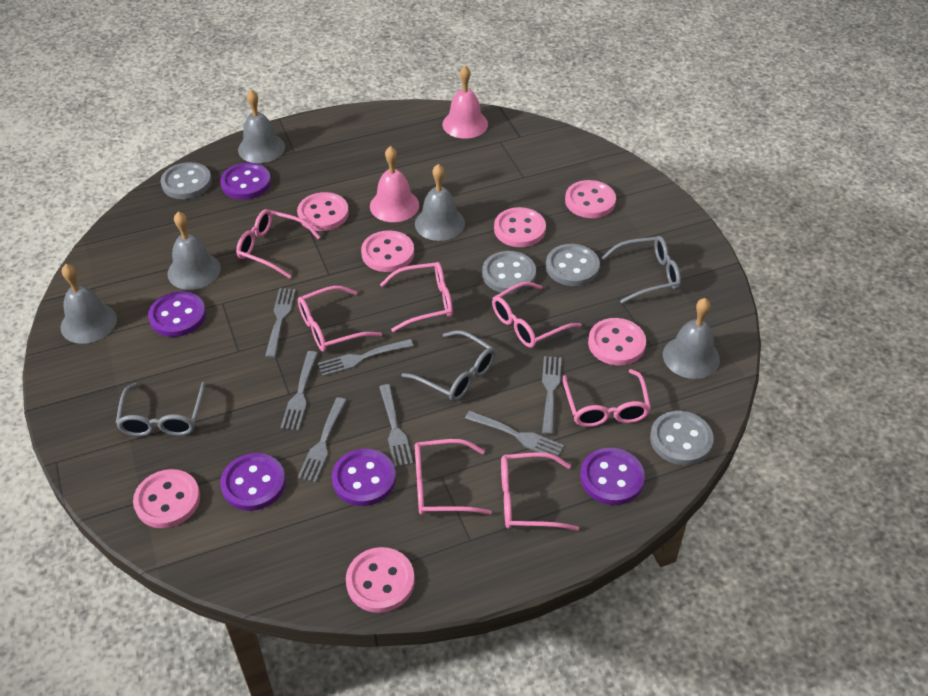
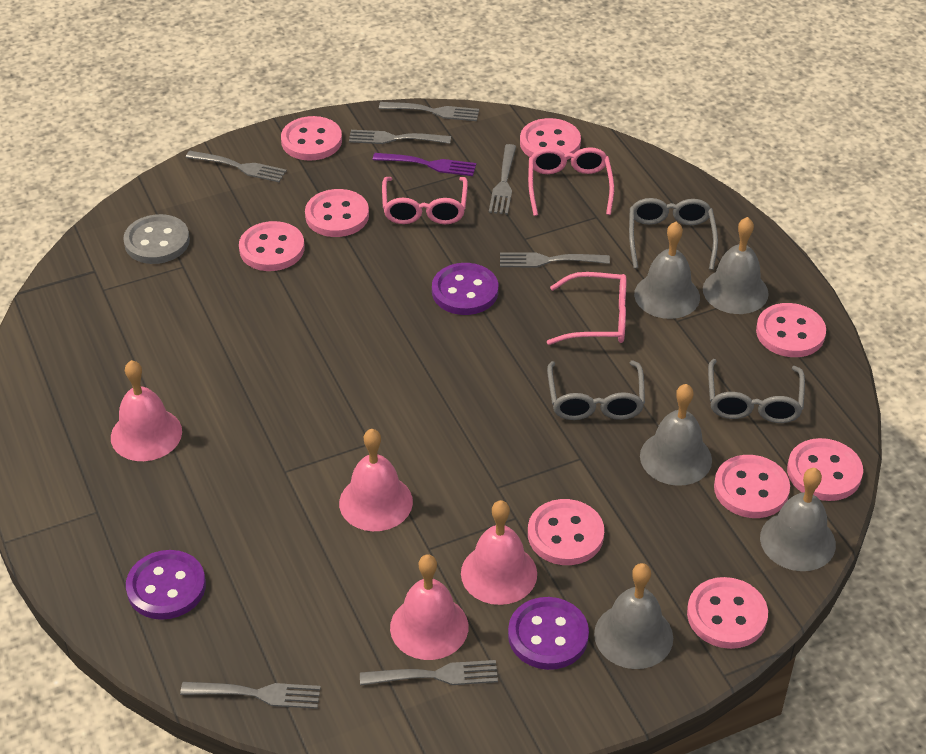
grey button: [161,162,212,199] [482,251,536,294] [546,244,600,286] [650,411,714,465] = 4 -> [123,214,190,264] = 1
pink bell: [370,146,419,222] [442,66,488,139] = 2 -> [111,360,182,461] [339,429,413,531] [390,554,468,660] [461,500,537,605] = 4
pink button: [133,469,200,528] [297,192,349,231] [346,547,415,613] [361,230,414,272] [494,207,546,247] [565,180,616,218] [588,318,646,365] = 7 -> [239,221,305,271] [281,116,342,161] [305,189,369,237] [520,118,581,160] [528,499,604,565] [687,577,768,649] [714,455,790,518] [756,303,826,357] [787,438,863,501] = 9
pink glasses: [236,209,320,278] [298,286,382,352] [380,262,453,332] [415,439,492,515] [492,282,582,348] [501,452,579,531] [563,369,651,427] = 7 -> [382,177,468,224] [528,147,614,216] [547,272,626,345] = 3
purple button: [148,291,206,337] [220,163,271,200] [220,453,286,511] [332,449,396,506] [580,448,645,505] = 5 -> [126,550,206,620] [432,263,498,315] [508,597,589,670] = 3
purple fork: none = 0 -> [373,153,476,176] = 1

